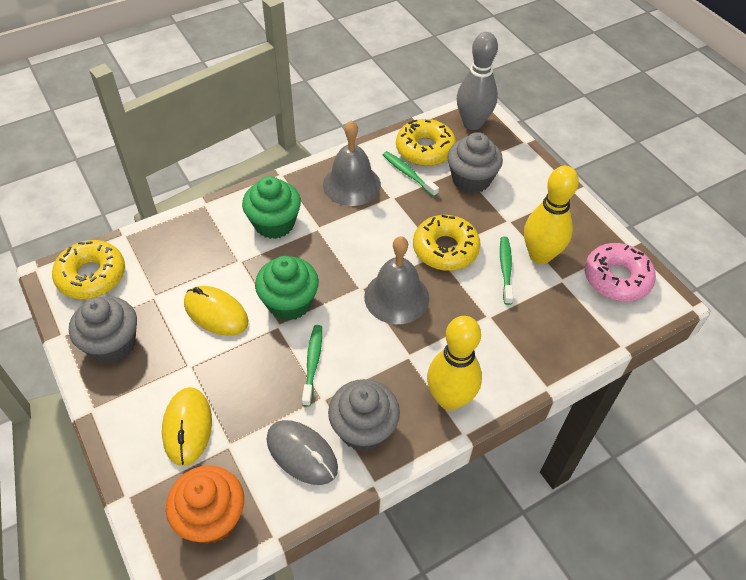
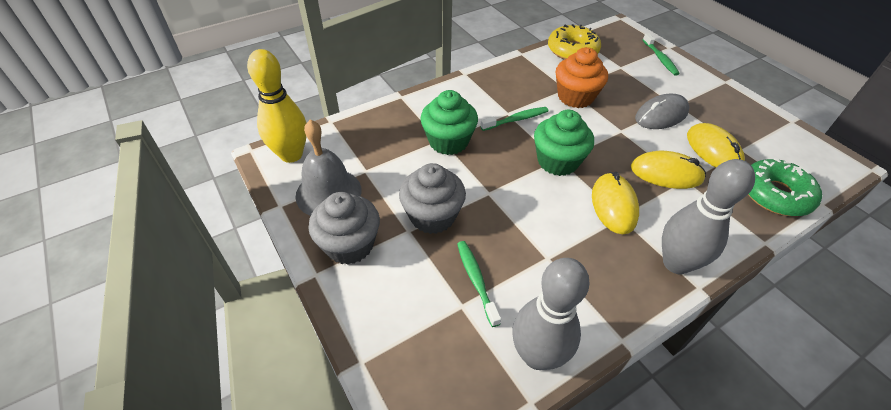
green donut: none = 0 -> [748,158,822,216] = 1
grey bell: [323,120,381,206] [364,236,429,324] = 2 -> [296,120,362,216] = 1
grey bowling pin: [457,32,498,130] = 1 -> [513,258,590,370] [662,159,755,274] = 2
grey cupcake: [69,296,137,363] [328,379,400,451] [447,132,503,193] = 3 -> [308,192,380,265] [399,163,466,234] = 2
pink donut: [585,243,656,301] = 1 -> none = 0
yellow bowling pin: [427,316,482,410] [524,166,579,264] = 2 -> [247,49,307,163] = 1
yellow donut: [52,240,125,299] [396,119,456,166] [413,215,481,271] = 3 -> [548,24,601,60] = 1
yellow mouse: [162,387,212,466] [184,286,249,336] = 2 -> [592,172,639,234] [631,151,706,189] [687,123,745,168] = 3

